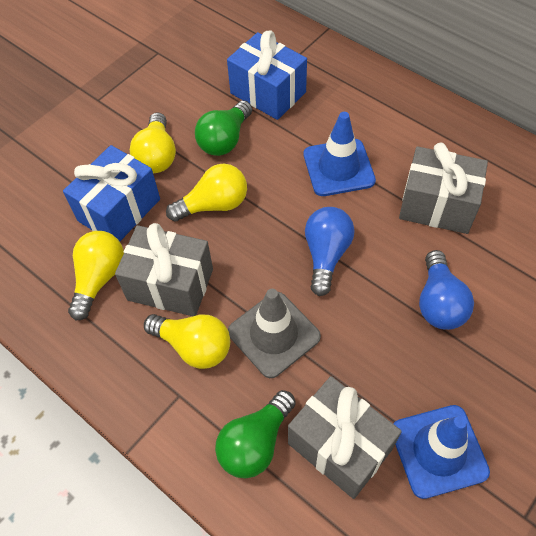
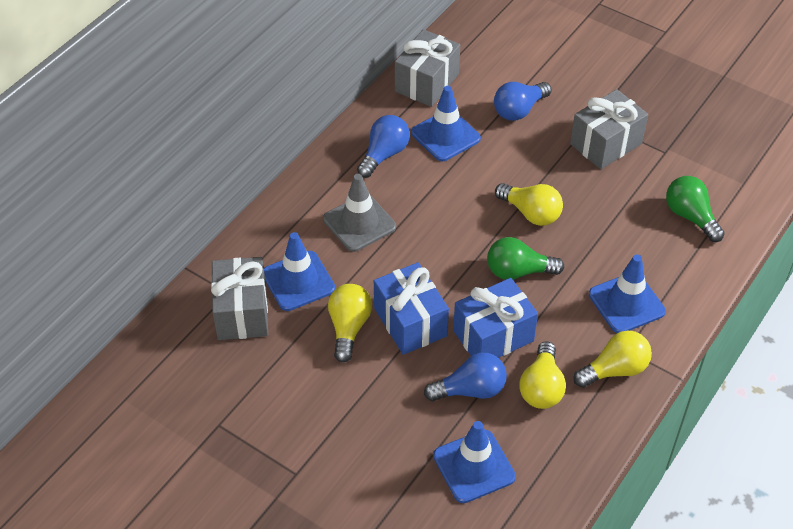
blue light bulb: [305,207,355,296] [419,250,474,330] = 2 -> [357,115,410,178] [424,353,507,401] [494,82,552,121] = 3
blue traffic cone: [304,112,376,196] [393,405,490,499] = 2 -> [264,232,335,311] [411,86,481,161] [433,421,516,503] [589,255,666,333] = 4

